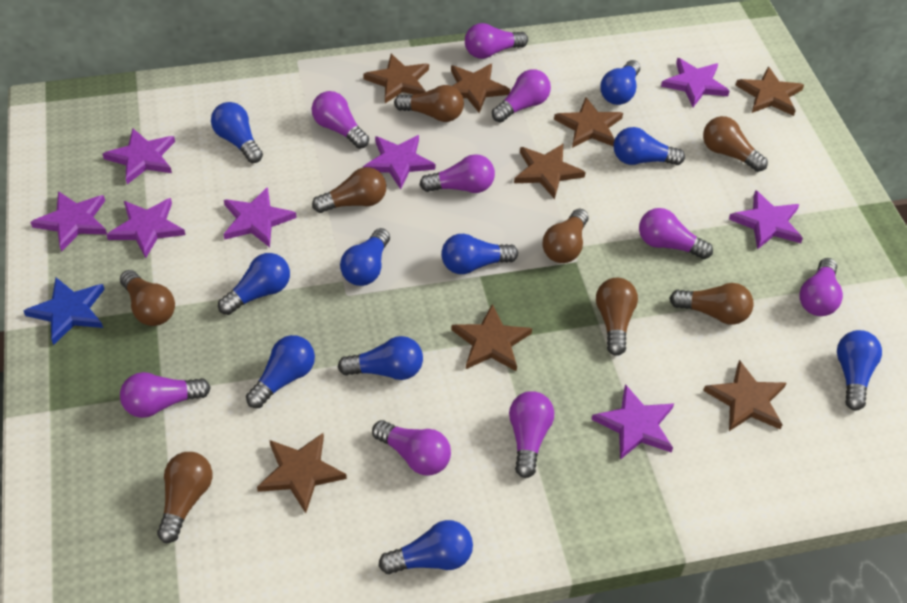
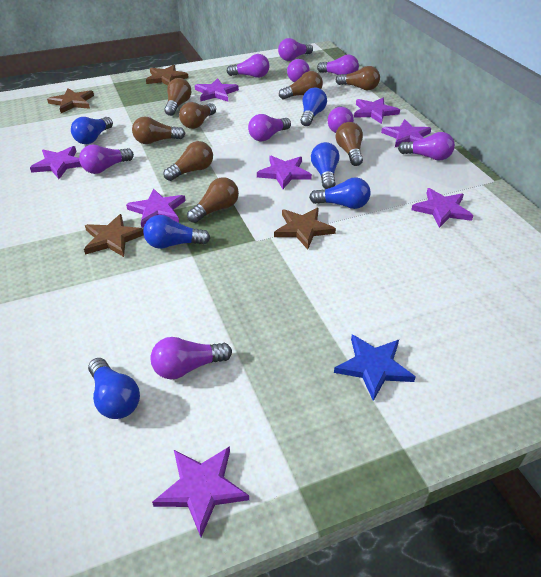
blue light bulb: [211,102,263,163] [218,253,290,315] [246,335,315,408] [338,336,423,380] [340,228,390,286] [378,520,473,574] [441,234,518,274] [600,60,640,105] [613,127,685,165] [837,330,882,410] = 10 -> [71,117,113,144] [88,358,140,419] [143,215,210,249] [300,88,327,126] [309,177,370,209] [311,142,339,189] = 6
brown star: [257,433,347,513] [363,54,429,103] [451,64,510,113] [451,304,532,372] [514,144,585,199] [554,97,623,148] [703,360,786,431] [735,67,804,116] = 8 -> [47,88,94,113] [84,214,143,257] [146,65,189,86] [274,208,336,250] = 4

